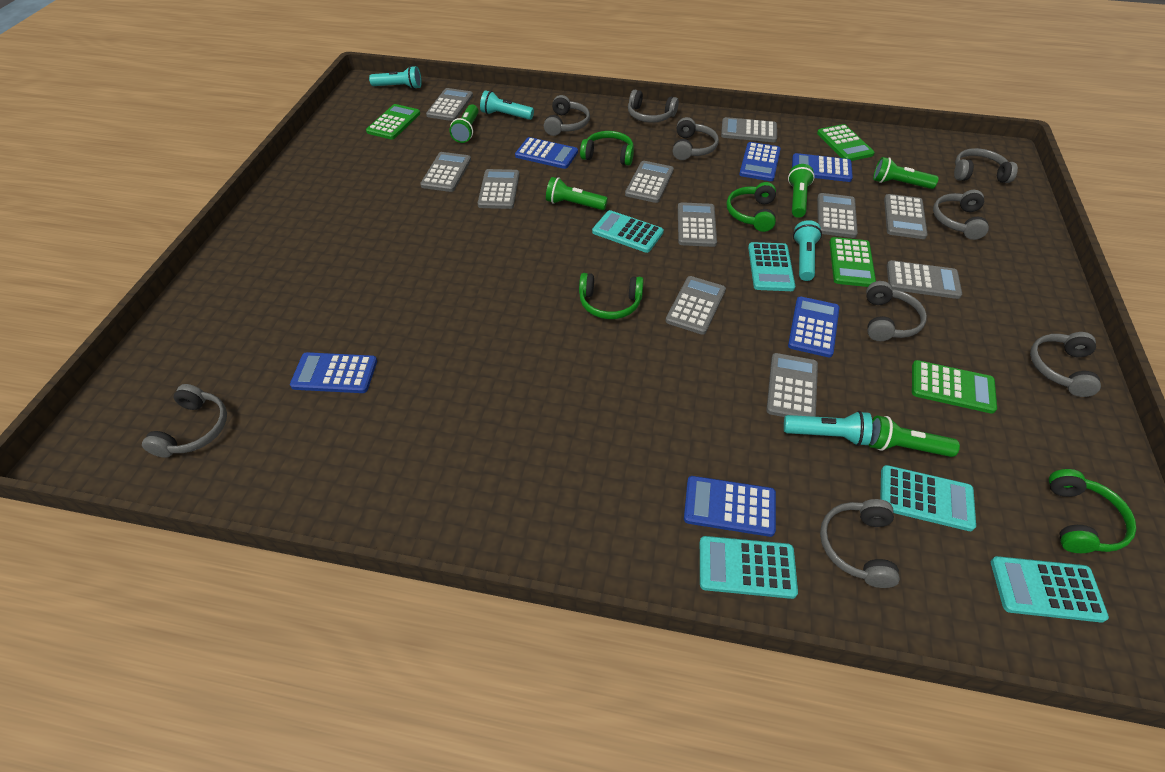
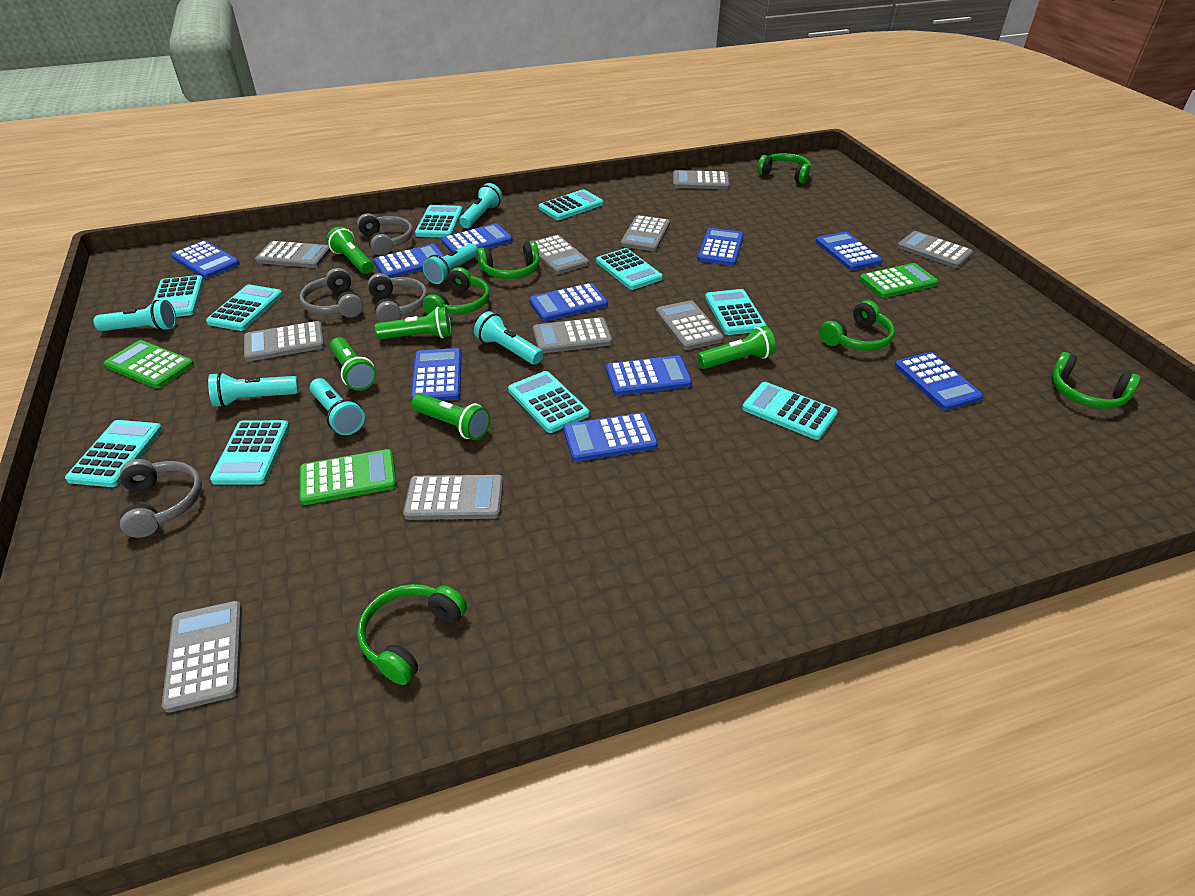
blue calculator: [290,352,377,393] [515,137,578,169] [684,476,776,537] [739,142,781,181] [788,297,839,358] [792,153,853,182] = 6 -> [171,240,240,279] [374,244,444,278] [411,348,461,401] [442,223,513,252] [529,283,608,321] [563,413,658,462] [606,355,692,395] [697,228,744,266] [816,231,883,270] [895,352,983,410] = 10
green calculator: [366,104,420,140] [817,124,875,161] [829,237,876,287] [912,360,997,414] = 4 -> [104,340,194,388] [300,449,397,505] [860,263,938,298] = 3
green headphones: [579,273,644,319] [580,131,634,166] [727,182,776,232] [1049,469,1136,553] = 4 -> [357,584,467,685] [423,267,490,314] [477,240,539,279] [757,153,811,184] [820,300,895,351] [1051,352,1140,409] = 6
grey calculator: [420,152,471,192] [426,88,473,121] [478,169,519,209] [625,161,674,203] [666,276,726,335] [678,202,717,247] [721,117,777,142] [766,353,818,417] [817,193,858,238] [884,194,928,239] [887,260,962,299] = 11 -> [162,601,242,713] [244,321,325,361] [255,241,331,268] [403,475,503,520] [533,317,612,353] [535,235,589,274] [621,215,670,251] [656,300,724,350] [673,170,730,189] [897,231,973,268] = 10
grey headphones: [142,384,227,458] [544,95,590,136] [628,90,679,123] [673,117,719,160] [820,499,900,588] [866,281,927,341] [933,190,989,240] [954,148,1018,183] [1030,332,1101,397] = 9 -> [120,459,202,538] [300,268,363,318] [357,213,413,256] [368,273,428,322] = 4
turquoise calculator: [592,210,664,253] [700,536,798,599] [748,242,795,291] [880,465,976,531] [991,556,1109,622] = 5 -> [65,420,163,487] [153,275,204,317] [206,284,283,331] [210,420,290,485] [415,205,463,238] [508,371,589,433] [539,189,603,220] [596,248,663,290] [705,289,767,335] [742,382,838,440] = 10
turquoise flashlight: [369,66,422,89] [480,90,534,120] [784,411,872,446] [793,220,822,281] = 4 -> [94,300,176,331] [208,372,299,407] [310,378,365,435] [423,243,478,284] [459,183,503,228] [474,311,543,365] = 6

